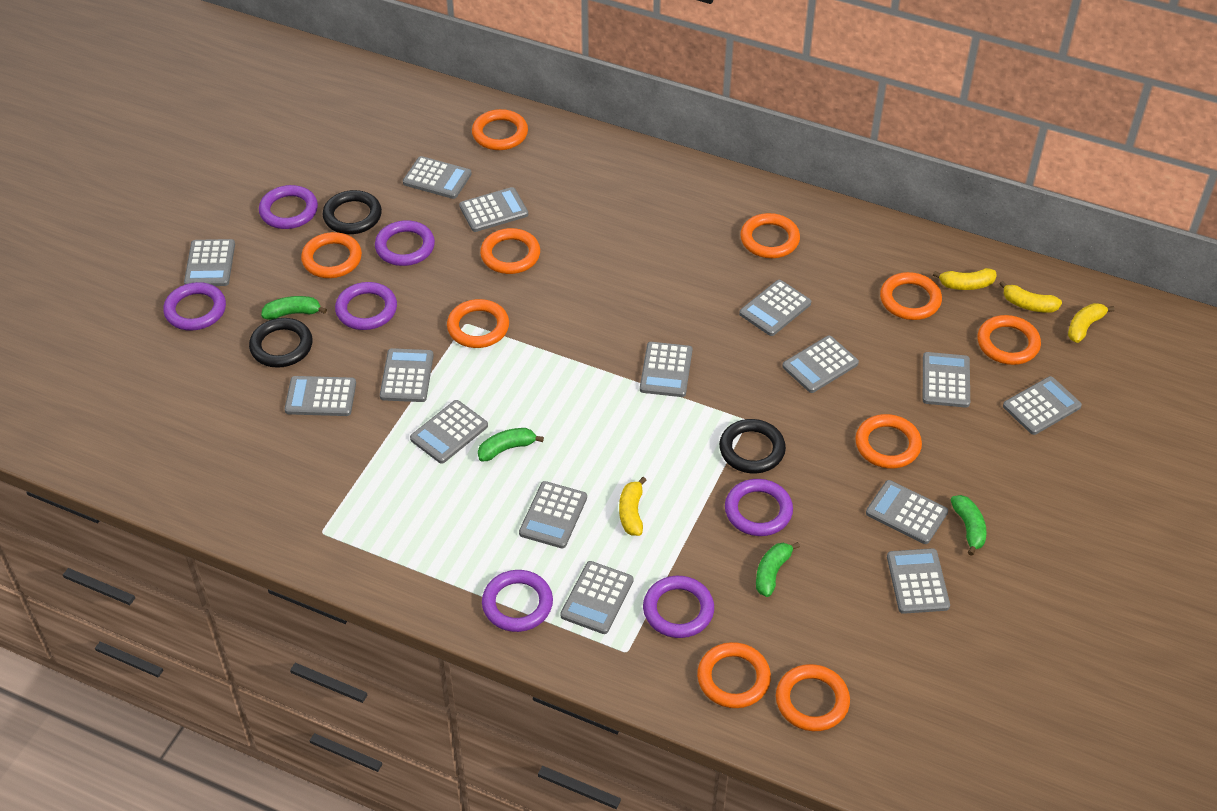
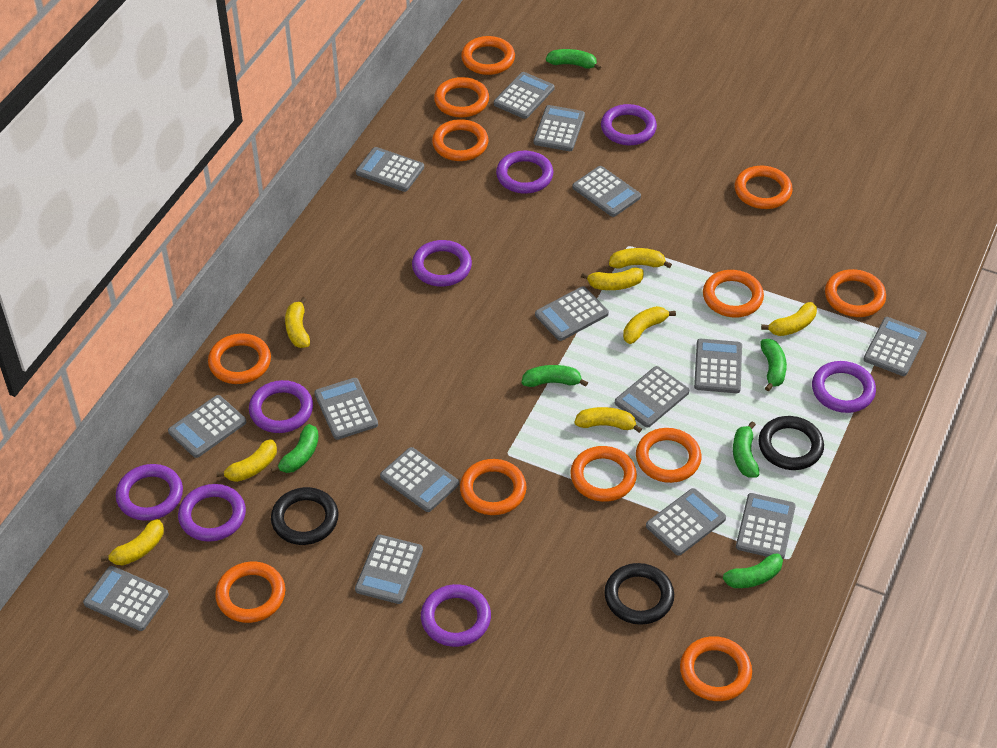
green banana: [261,296,327,320] [478,428,544,462] [756,542,800,597] [950,495,987,556] = 4 -> [271,424,319,473] [522,365,588,387] [546,49,601,70] [715,553,783,588] [733,421,759,478] [761,339,787,391] = 6
orange ring: [301,232,362,278] [447,299,509,348] [472,109,528,150] [480,228,540,274] [697,642,771,708] [740,213,800,258] [776,664,850,731] [855,414,922,468] [880,272,942,320] [977,315,1041,365] = 10 -> [208,334,271,384] [215,562,285,623] [432,119,488,161] [434,77,489,117] [460,459,527,515] [461,36,515,75] [571,446,637,502] [636,428,702,483] [680,636,752,701] [703,270,764,317] [735,166,793,209] [825,269,886,317] = 12
purple ring: [163,282,226,331] [259,185,318,229] [335,282,397,330] [375,220,435,266] [482,570,553,632] [643,576,714,638] [725,479,793,536] = 7 -> [116,464,183,521] [178,484,246,542] [249,380,313,433] [412,240,472,287] [421,584,491,647] [496,151,553,194] [601,104,657,145] [812,361,876,413] = 8
yellow banana: [619,477,647,536] [933,268,997,290] [999,281,1062,313] [1068,303,1115,343] = 4 -> [101,519,164,565] [216,439,277,482] [285,297,310,348] [575,407,642,433] [581,267,644,290] [609,248,672,268] [623,306,676,344] [761,302,817,336] = 8

